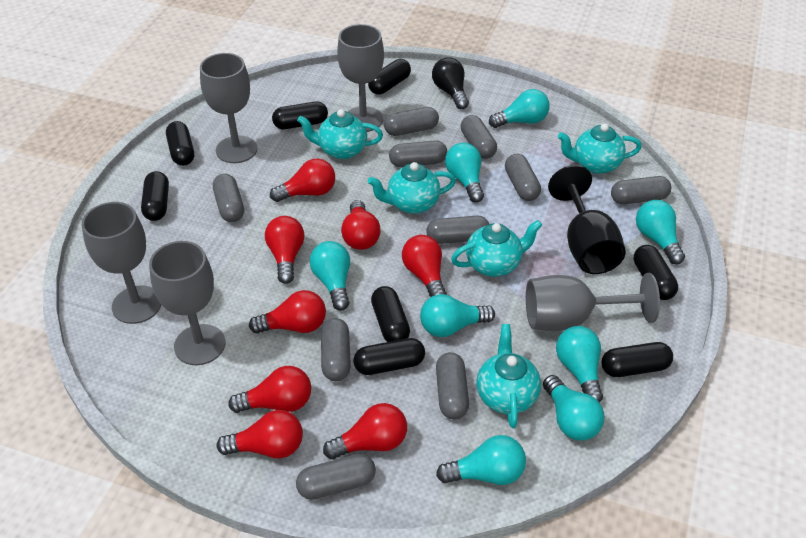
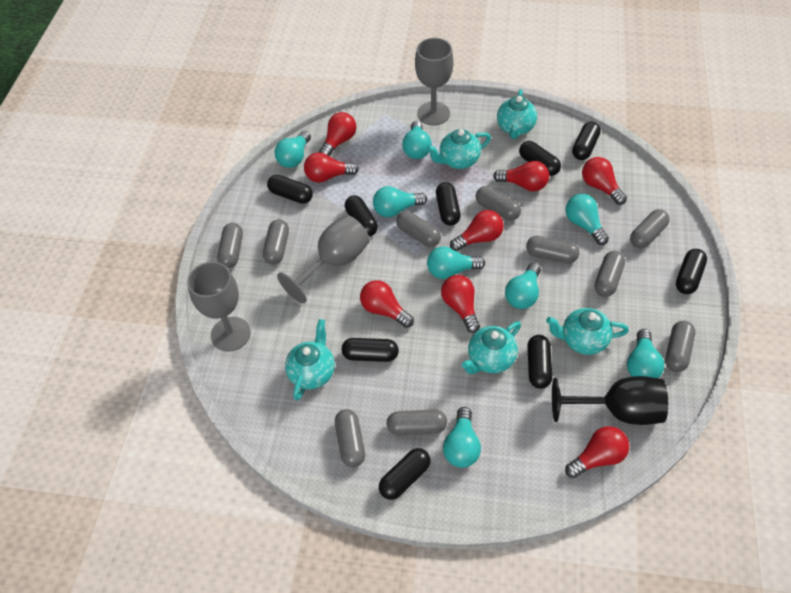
black capsule: [141,171,169,221] [166,121,194,166] [272,101,328,129] [353,338,425,375] [368,59,411,95] [371,286,410,342] [601,342,673,377] [634,245,678,300] = 8 -> [267,175,313,204] [342,338,399,362] [345,195,378,237] [379,448,430,500] [436,182,461,226] [519,141,561,176] [527,335,552,389] [572,122,601,160] [676,249,707,294] = 9
black light bulb: [432,57,469,109] = 1 -> none = 0
grey goblet: [82,202,161,324] [149,241,225,365] [200,53,257,163] [337,24,384,132] [526,273,660,331] = 5 -> [187,262,251,352] [277,215,370,303] [415,38,453,126] = 3

